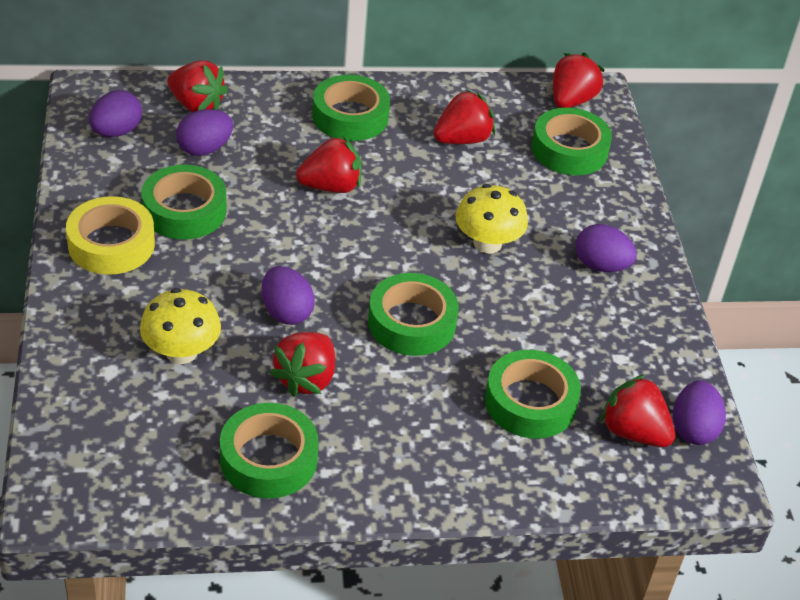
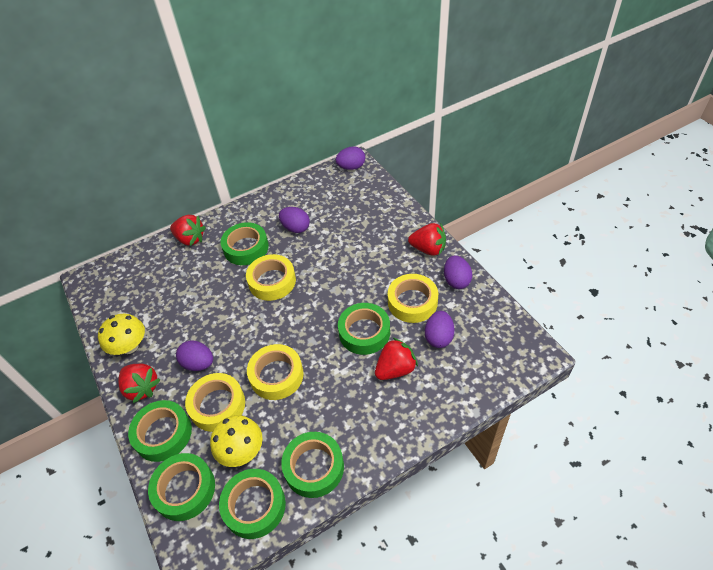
red strawberry: [167,61,228,112] [270,332,335,397] [296,136,362,193] [434,89,495,144] [553,53,605,108] [600,374,675,447] = 6 -> [118,364,161,403] [170,215,206,246] [375,337,418,380] [408,223,446,256] = 4
yellow tape: [66,196,155,275] = 1 -> [185,373,245,432] [246,254,296,301] [247,344,304,400] [388,274,438,323] = 4

